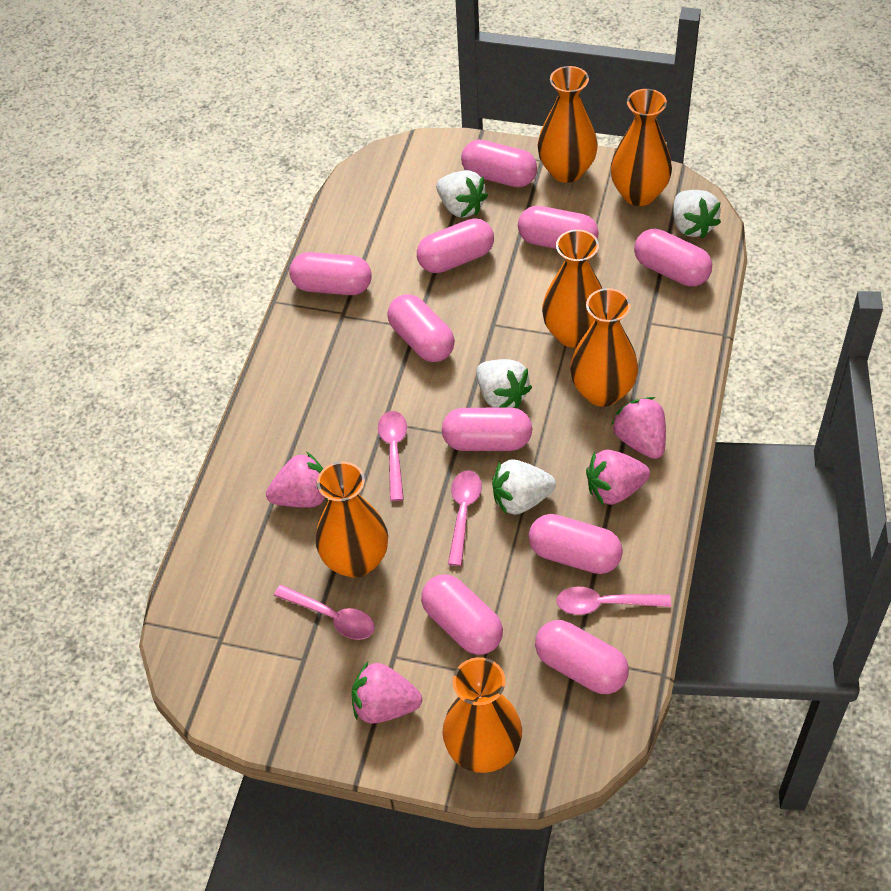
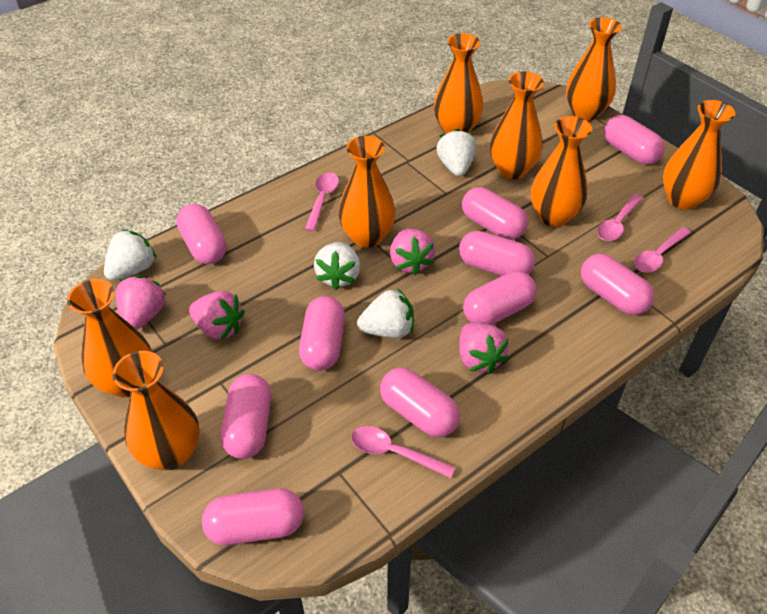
orange vase: [316,462,388,578] [442,657,522,773] [538,66,598,183] [542,230,603,348] [570,288,638,407] [611,89,672,206] = 6 -> [67,279,152,397] [113,351,200,470] [338,136,395,248] [434,33,484,134] [490,72,544,179] [531,116,592,227] [566,17,622,121] [663,100,735,210] = 8

